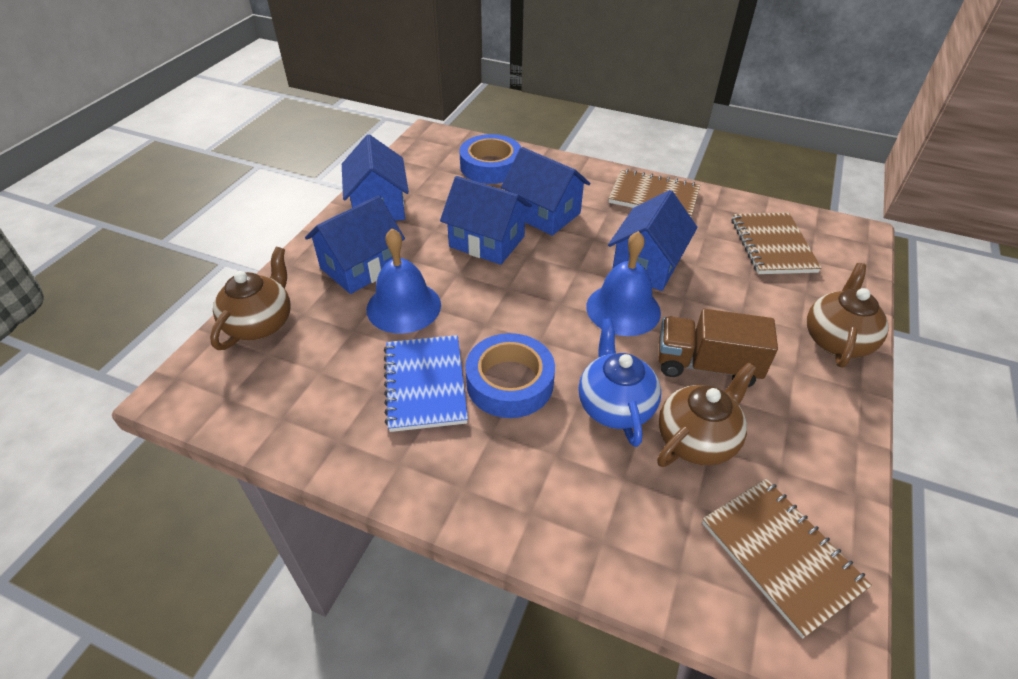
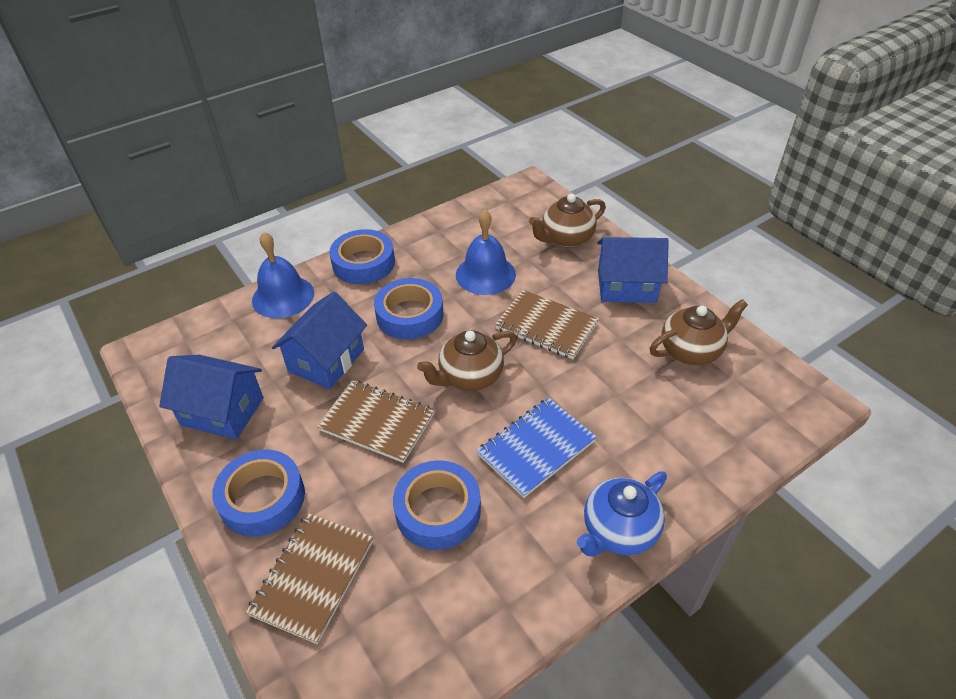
blue house: [305,195,405,294] [342,134,409,221] [440,176,532,265] [501,147,590,236] [608,190,698,291] = 5 -> [159,355,264,440] [272,292,367,389] [597,237,669,303] = 3
blue tape: [459,134,521,184] [465,333,555,418] = 2 -> [212,450,305,537] [329,229,395,284] [374,278,444,340] [393,460,481,550] = 4
brown truck: [658,309,778,387] = 1 -> none = 0

